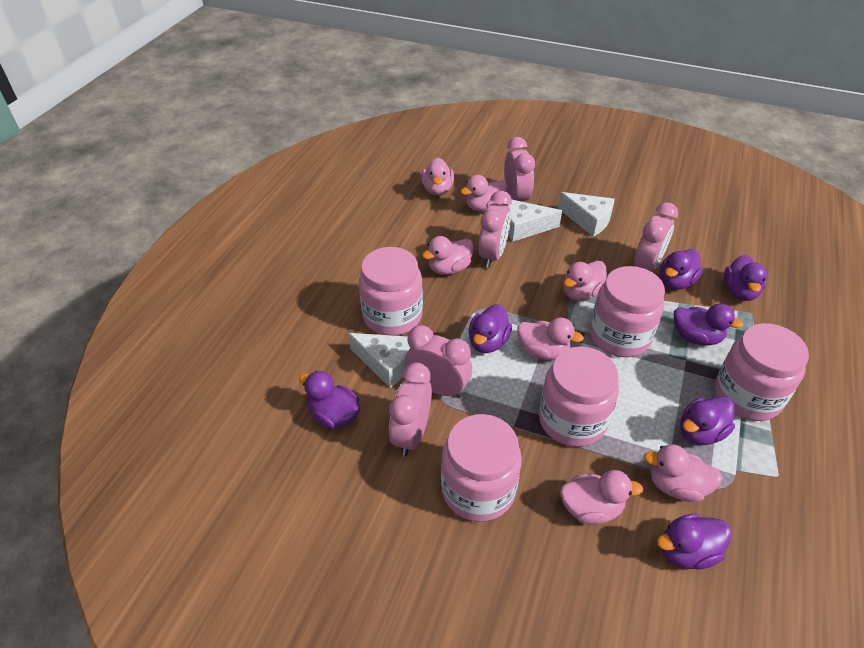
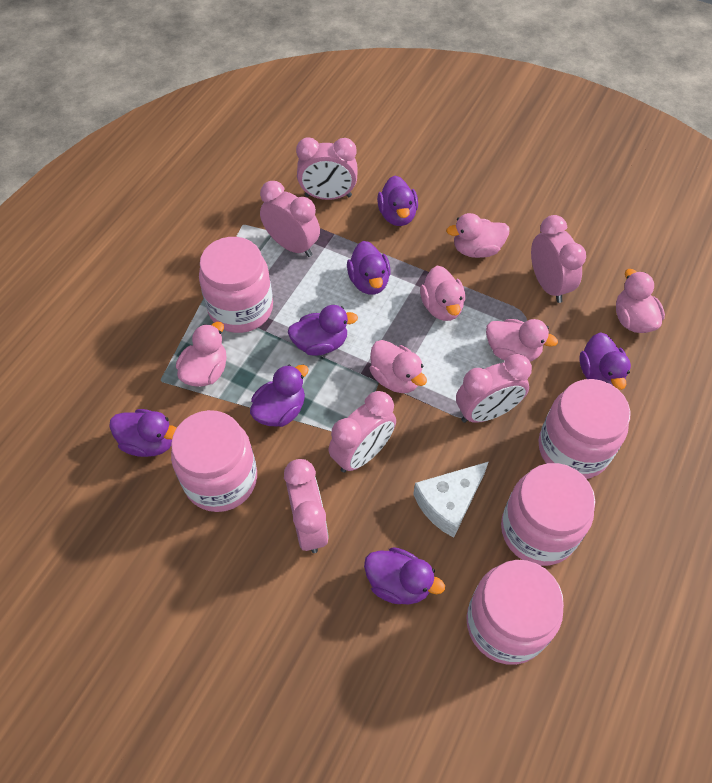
pink clock: [389,362,432,457] [405,325,472,398] [478,191,512,268] [504,137,535,202] [634,202,678,272] = 5 -> [260,181,320,257] [284,459,329,553] [296,137,358,200] [328,391,396,473] [456,354,532,423] [531,215,586,303] = 6
pink duck: [421,158,454,196] [422,236,474,275] [460,175,508,212] [517,318,584,360] [560,470,643,524] [564,261,607,301] [644,444,723,502] = 7 -> [176,322,227,387] [370,340,427,393] [420,266,465,321] [446,213,509,258] [486,319,558,362] [616,269,665,333] = 6
white cheese: [349,333,411,388] [507,200,562,242] [558,192,615,237] = 3 -> [413,462,488,538] = 1

